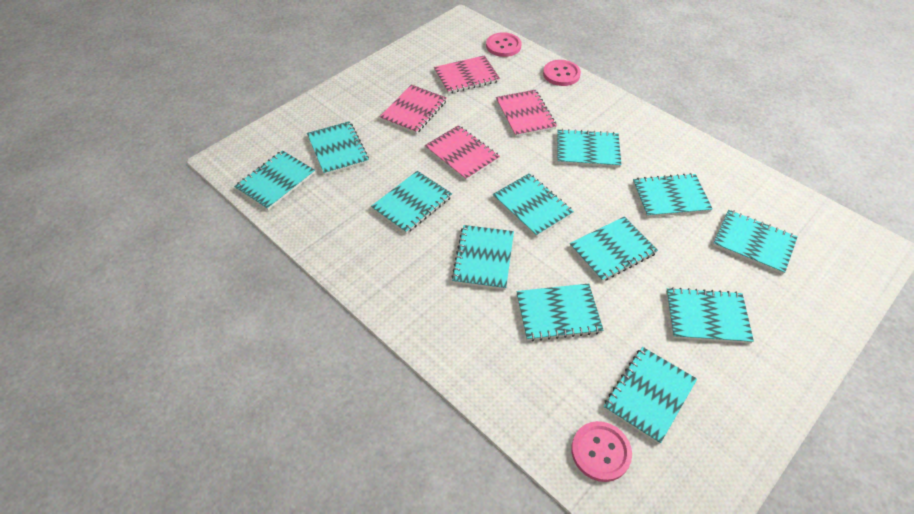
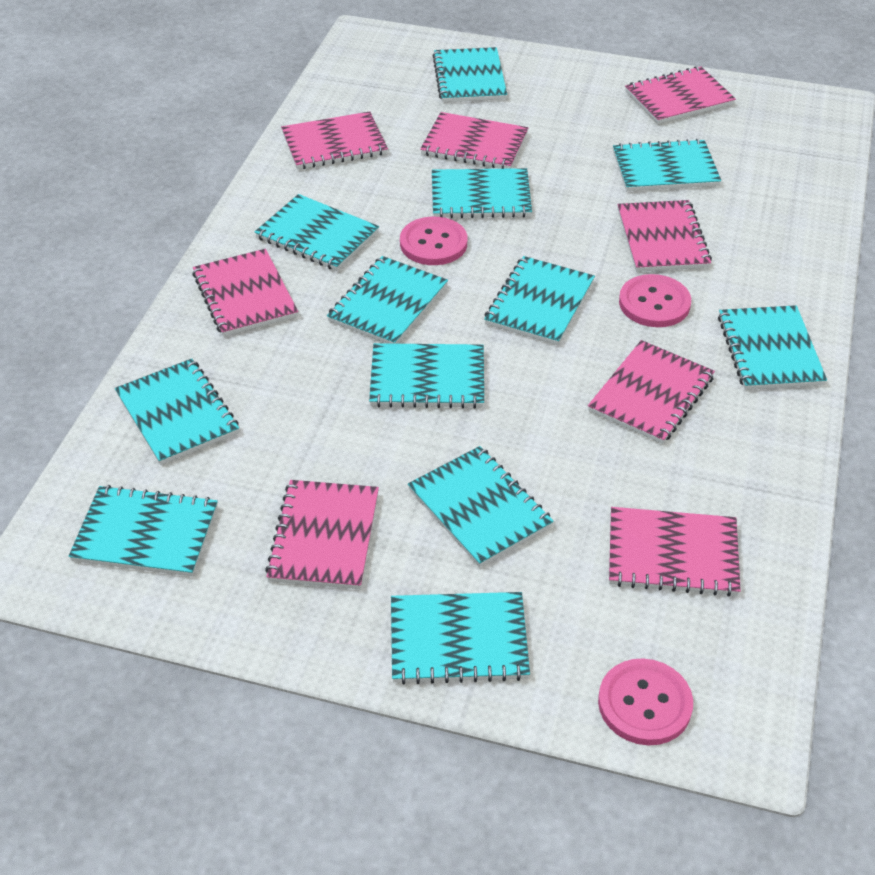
pink notebook: [380,85,447,134] [425,125,500,181] [434,55,500,94] [496,90,557,137] = 4 -> [192,249,298,336] [265,480,379,589] [281,112,388,169] [420,112,528,169] [588,340,715,444] [609,507,741,597] [618,200,712,272] [625,66,736,124] = 8

